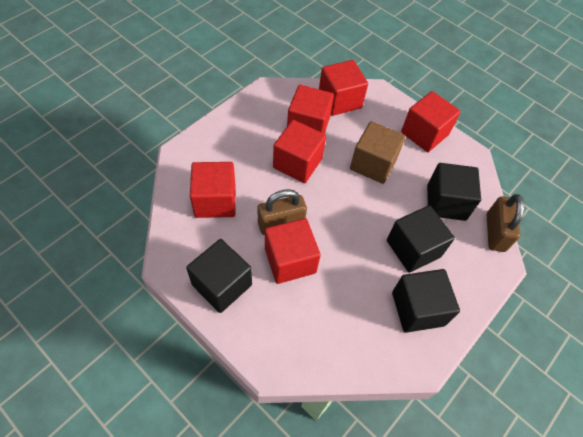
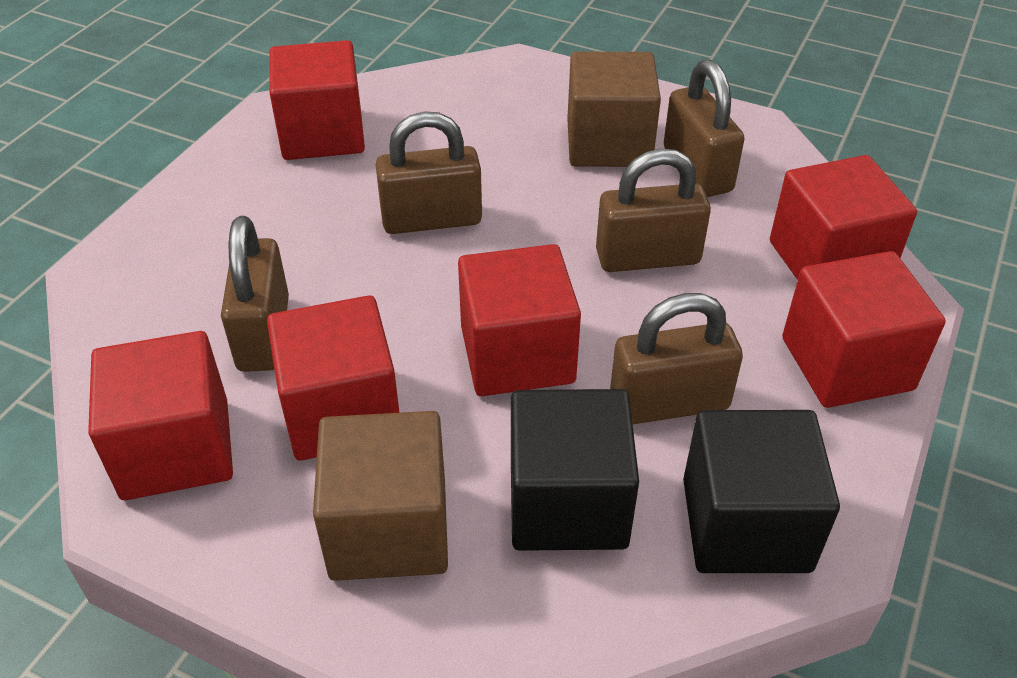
black cube: [186,239,252,313] [387,205,455,273] [392,269,460,333] [427,163,481,221] = 4 -> [511,389,639,551] [683,410,840,573] = 2
brown cube: [350,121,406,184] = 1 -> [313,411,448,581] [567,51,661,167] = 2
brown padlock: [258,189,307,235] [487,194,524,252] = 2 -> [221,216,289,372] [376,111,482,234] [596,148,711,272] [610,293,743,424] [664,59,744,197] = 5

